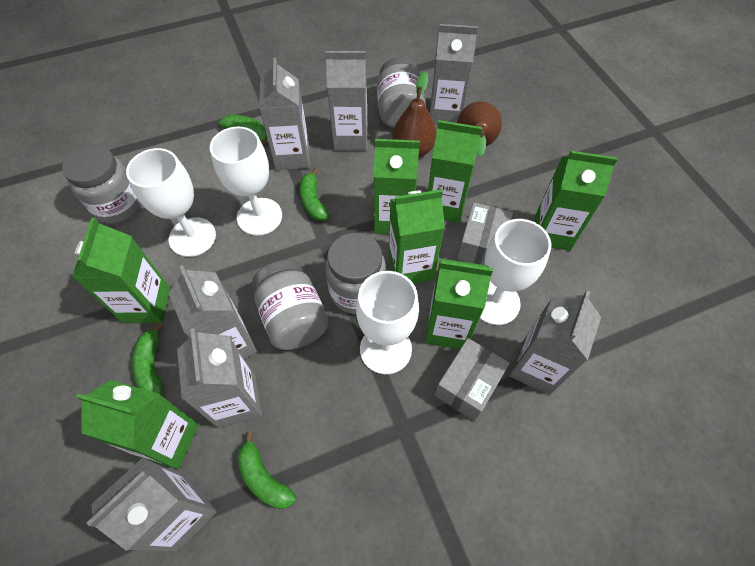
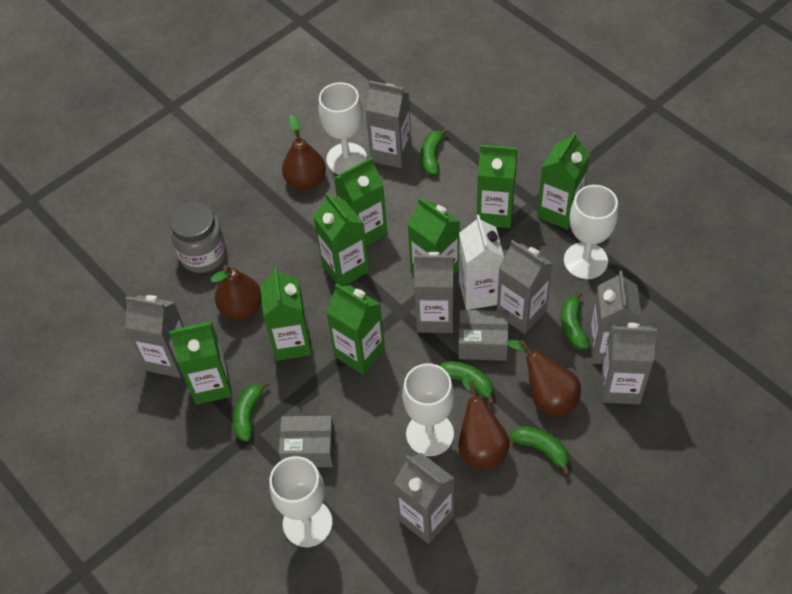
brown pear: [392,72,437,157] [457,101,502,156] = 2 -> [211,265,262,320] [282,115,326,190] [458,377,510,470] [507,340,581,416] = 4
green banana: [131,322,163,395] [219,115,269,147] [237,432,296,509] [299,168,330,221] = 4 -> [233,381,270,442] [421,128,448,175] [439,361,495,405] [510,426,570,475] [561,291,590,350] = 5
green carton: [72,218,170,323] [76,380,199,469] [374,139,420,235] [388,189,445,284] [425,258,493,349] [427,120,482,222] [535,151,618,251] = 7 -> [169,321,232,405] [260,267,312,361] [313,192,369,287] [326,283,385,375] [334,157,388,246] [407,198,460,275] [477,145,517,228] [537,132,590,230] = 8
grey jar: [62,145,141,224] [252,260,329,350] [325,233,386,314] [377,57,426,128] = 4 -> [170,202,227,273] = 1
white carton: none = 0 -> [459,215,504,310] = 1

